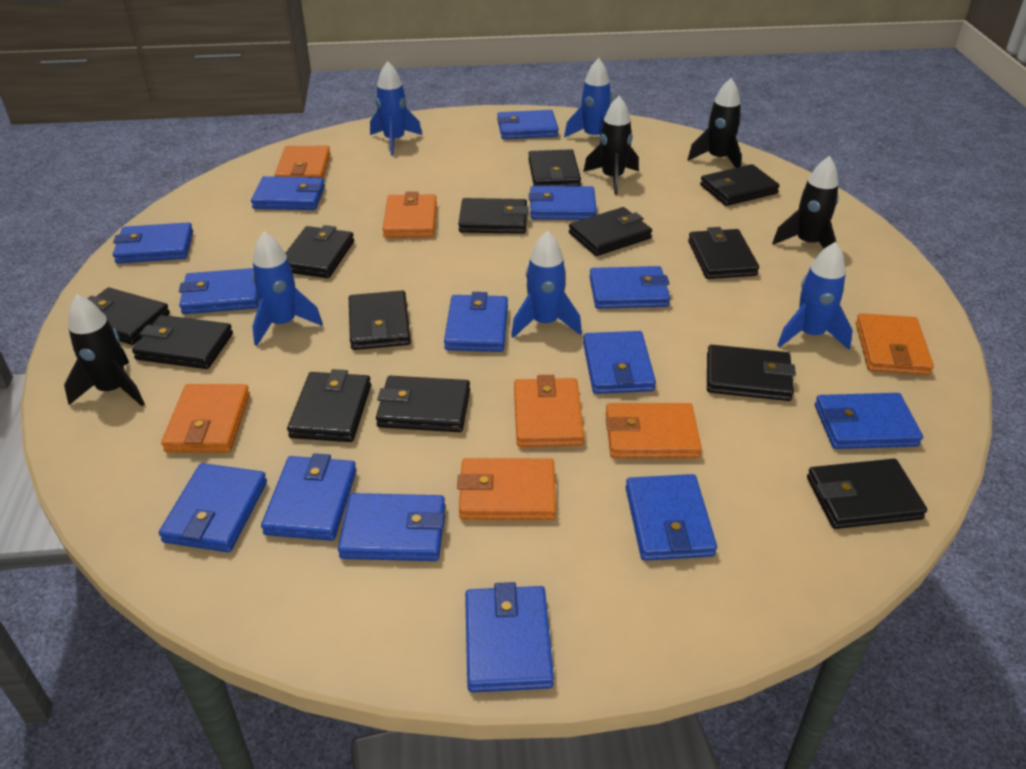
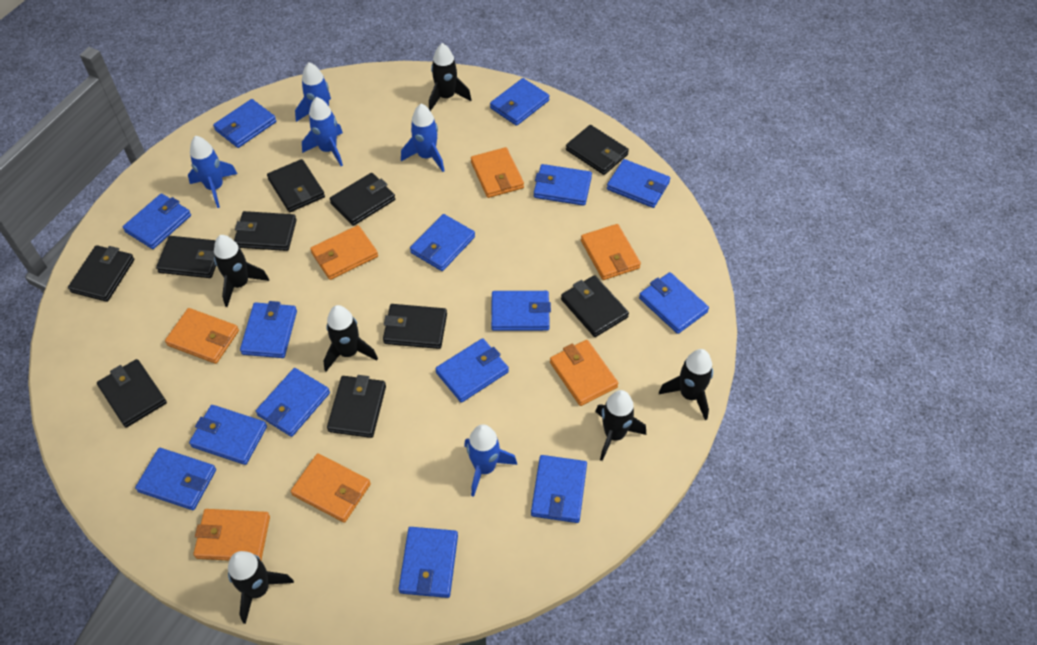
black rocket: [64,295,145,406] [583,96,639,195] [687,78,742,168] [772,156,839,249] = 4 -> [214,235,269,307] [228,551,294,624] [324,305,378,371] [429,43,472,111] [595,390,646,461] [659,349,713,420] = 6
black wallet: [87,288,170,345] [132,315,233,369] [285,225,354,278] [287,369,371,442] [349,290,411,350] [376,376,470,432] [458,198,529,234] [528,149,581,186] [569,207,652,256] [688,227,759,279] [700,164,780,206] [707,345,796,401] [807,459,927,529] = 13 -> [68,245,135,302] [97,359,167,428] [156,236,216,278] [234,211,297,251] [267,159,325,212] [327,375,386,438] [330,173,395,226] [383,304,447,349] [561,275,629,337] [566,125,629,175] = 10
blue wallet: [113,222,193,263] [159,463,267,552] [179,268,259,314] [251,176,325,210] [261,453,357,541] [338,493,445,561] [444,292,508,352] [465,582,554,693] [497,110,559,139] [529,186,597,220] [583,331,656,394] [589,266,670,309] [626,474,717,561] [815,393,923,449] = 14 -> [123,193,191,249] [135,448,216,510] [189,405,267,465] [213,99,277,148] [240,301,297,358] [256,368,330,437] [399,527,458,598] [410,214,475,271] [435,338,509,403] [490,78,549,126] [491,291,551,331] [531,455,587,523] [534,164,592,206] [607,159,670,208] [639,272,709,334] = 15

